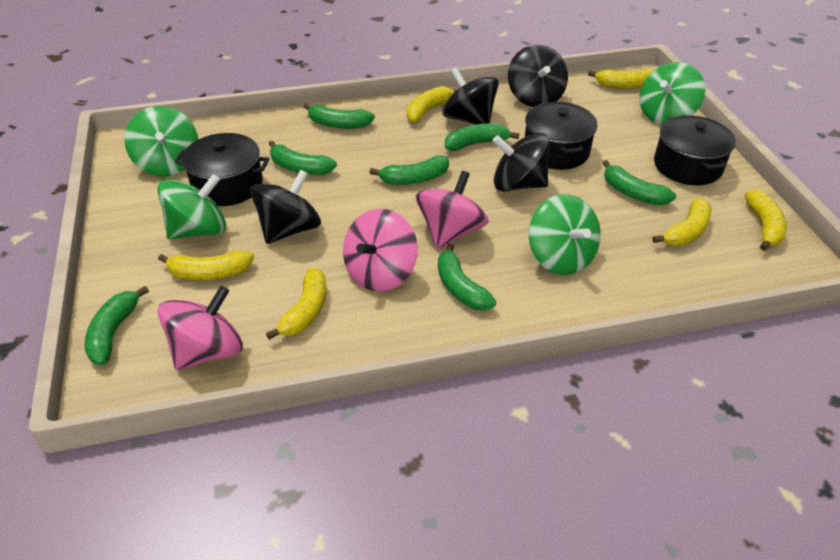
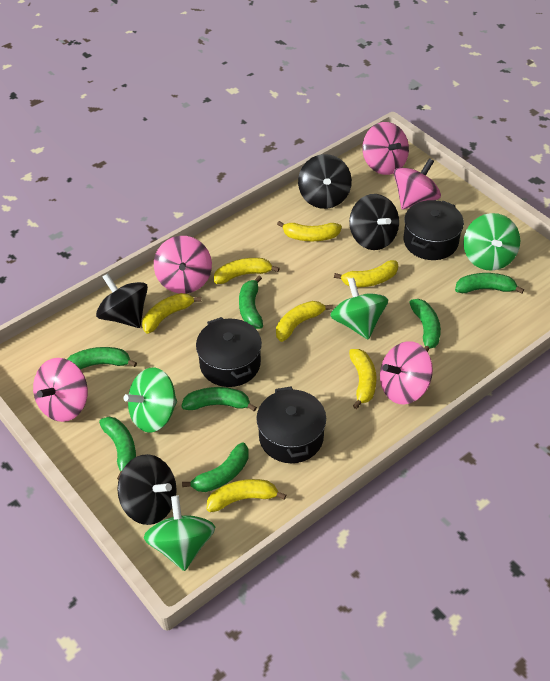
pink spinning top: [158,286,243,370] [343,209,418,291] [416,171,489,249] = 3 -> [33,358,88,422] [154,236,212,294] [362,122,409,175] [380,341,433,405] [394,158,441,210] = 5
yellow banana: [158,250,254,280] [266,268,327,340] [407,86,456,123] [588,68,654,89] [652,198,711,246] [745,190,787,251] = 6 -> [142,293,201,334] [207,479,286,512] [214,258,280,284] [276,301,333,342] [277,221,342,241] [334,260,398,287] [349,349,377,409] = 7

